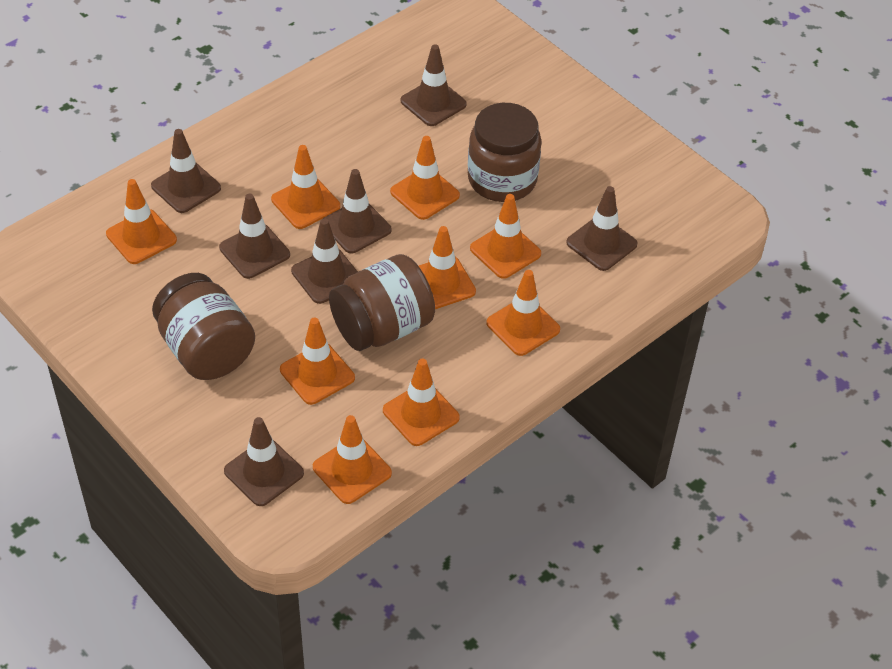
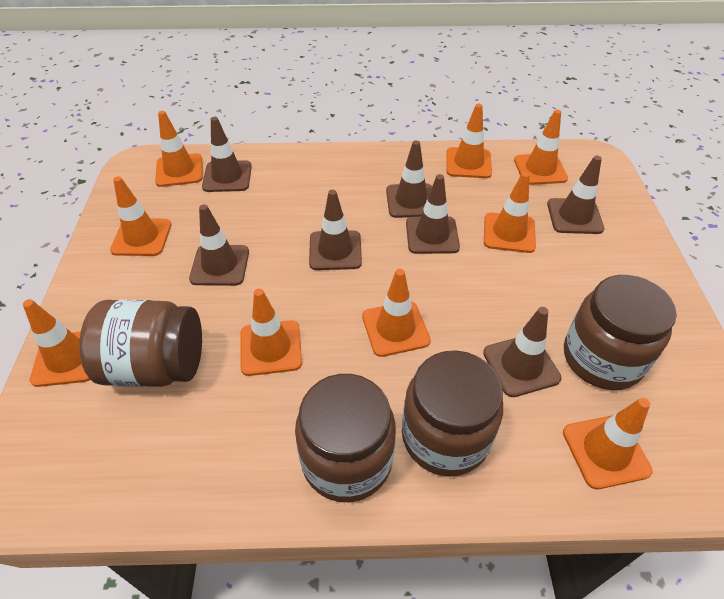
brown jar: [152,273,255,380] [329,254,435,351] [468,103,542,202] = 3 -> [79,299,202,387] [295,374,396,502] [402,350,503,477] [564,275,677,390] = 4

